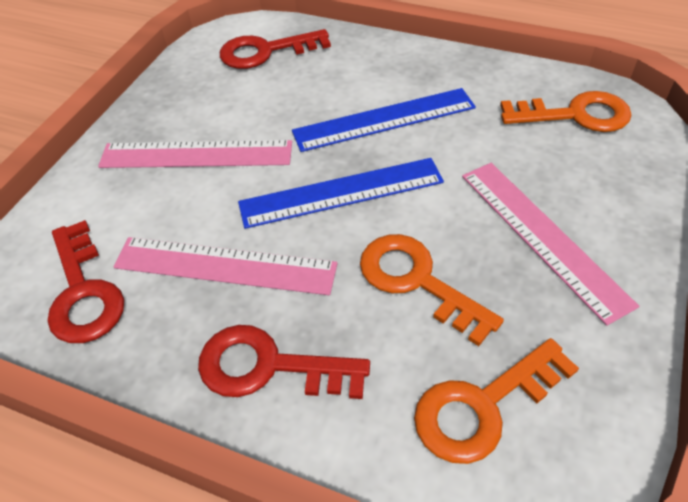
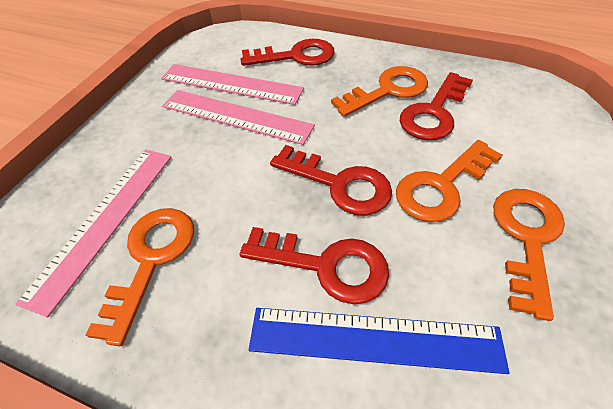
blue ruler: [238,158,444,229] [292,88,476,152] = 2 -> [249,308,509,374] = 1
orange key: [360,234,504,346] [414,338,579,464] [500,91,632,132] = 3 -> [86,208,194,346] [331,66,428,117] [396,140,502,222] [493,189,565,321] = 4
red key: [48,220,124,343] [198,325,370,399] [220,29,331,69] = 3 -> [240,227,389,304] [241,39,335,66] [270,145,392,216] [400,72,473,140] = 4

